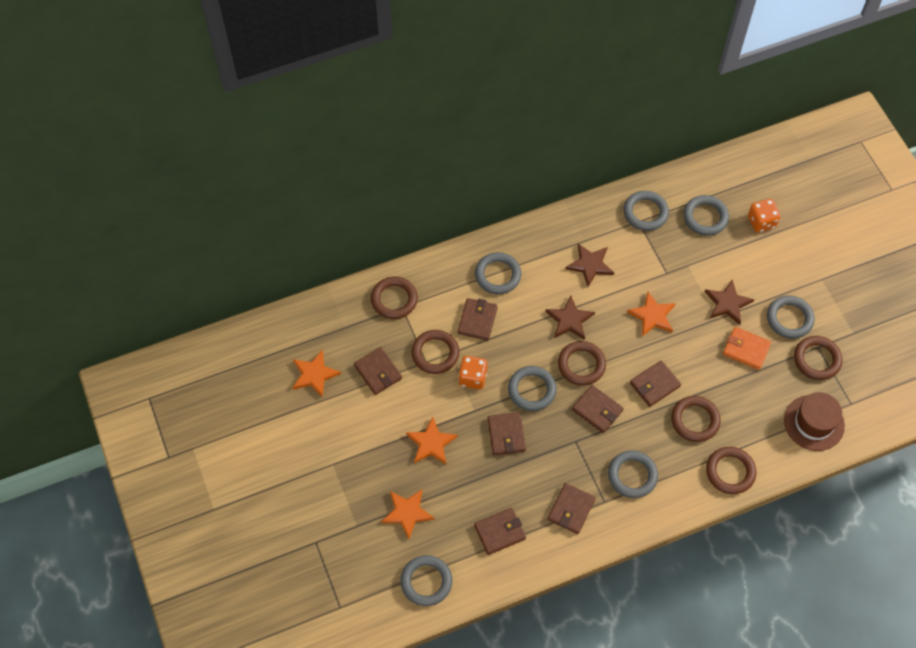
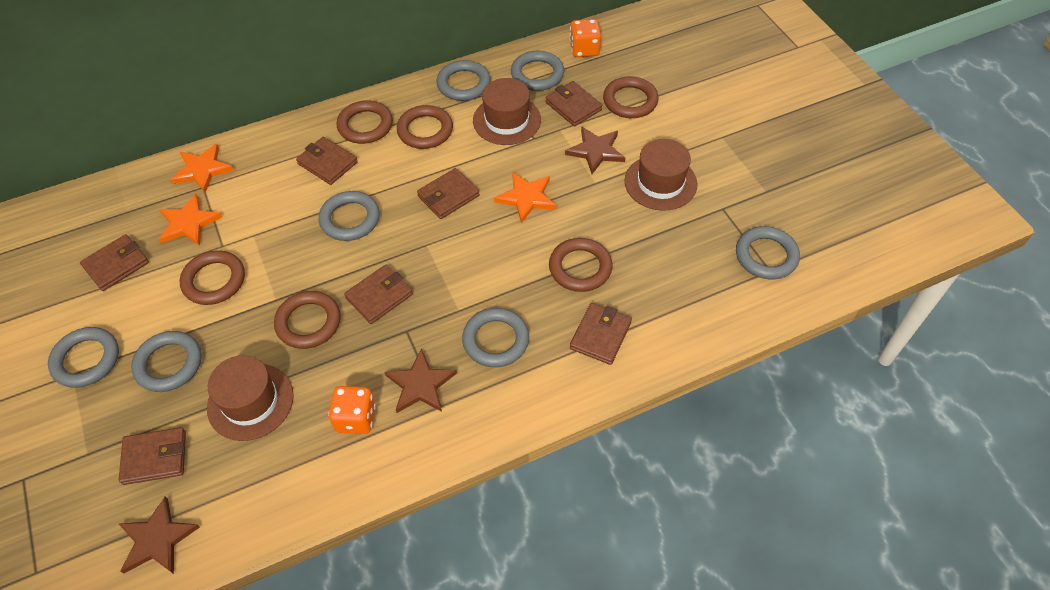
brown hat: [784,392,845,451] = 1 -> [207,355,294,441] [473,78,541,145] [625,139,697,211] = 3
orange star: [292,350,341,398] [381,489,434,539] [406,417,458,464] [627,292,676,337] = 4 -> [159,194,222,246] [170,144,234,193] [494,172,556,223] = 3
orange wallet: [723,327,771,370] = 1 -> none = 0

